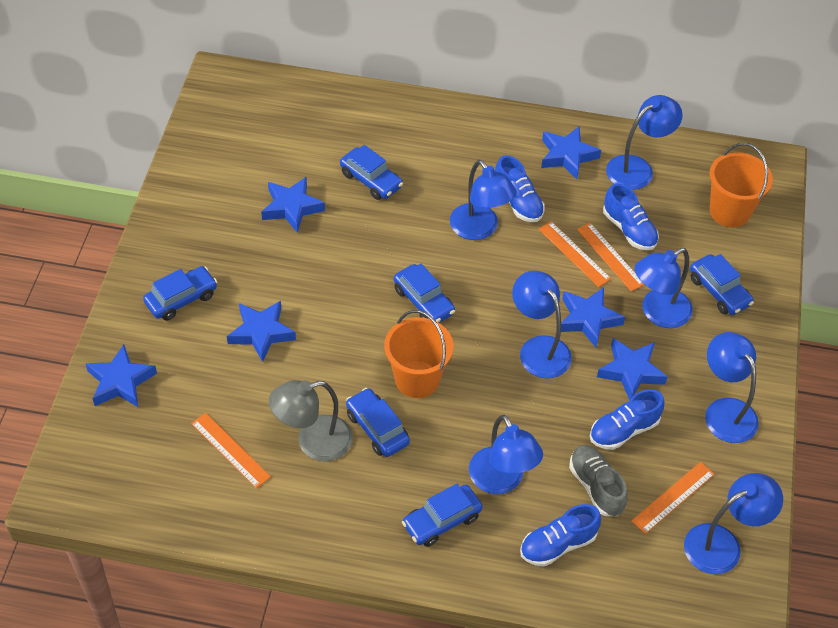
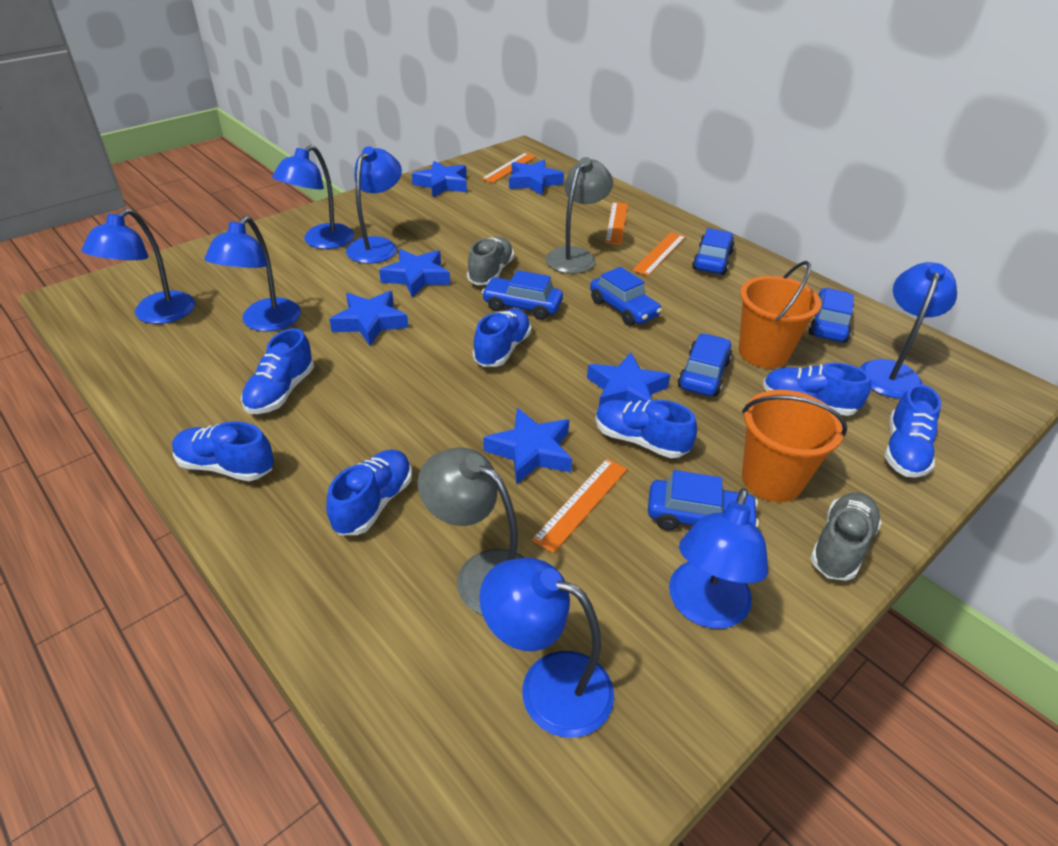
blue shoe: [495,155,545,222] [520,504,601,567] [590,389,664,450] [603,184,659,250] = 4 -> [172,421,274,481] [241,328,314,414] [326,449,412,535] [473,308,531,367] [595,400,697,458] [763,363,871,416] [885,384,941,478] = 7
grey lamp: [269,380,353,461] = 1 -> [418,447,525,615] [546,157,613,274] = 2
grey shoe: [569,445,628,516] = 1 -> [467,237,514,285] [810,492,882,581] = 2

